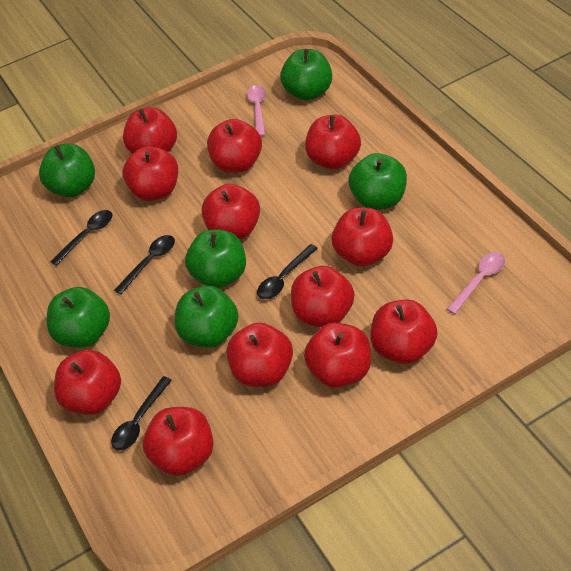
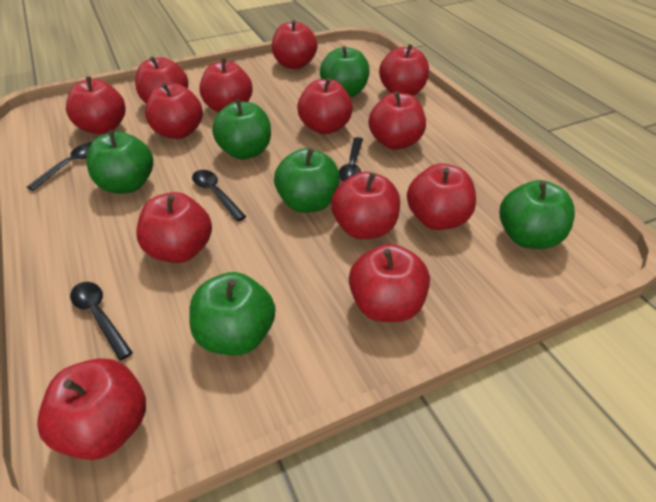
pink spoon: [247,85,266,137] [447,252,505,314] = 2 -> none = 0
red apple: [54,350,121,415] [123,107,177,154] [123,146,178,201] [143,407,214,476] [202,184,260,239] [207,119,262,173] [227,322,293,387] [291,266,354,327] [304,323,371,388] [305,114,361,169] [332,208,393,267] [370,299,438,364] = 12 -> [37,358,146,460] [66,76,125,134] [135,56,188,104] [136,192,212,263] [145,83,203,139] [199,58,253,112] [272,20,318,69] [297,78,353,134] [331,172,400,239] [349,244,430,322] [369,91,426,150] [379,44,429,96] [407,163,476,230] = 13

